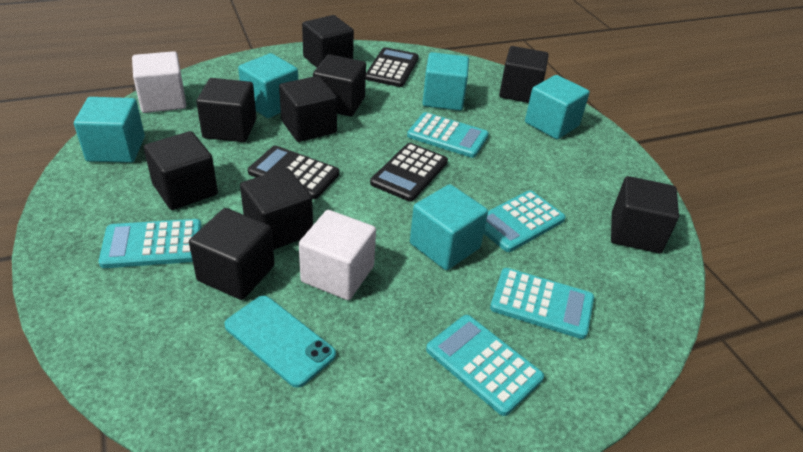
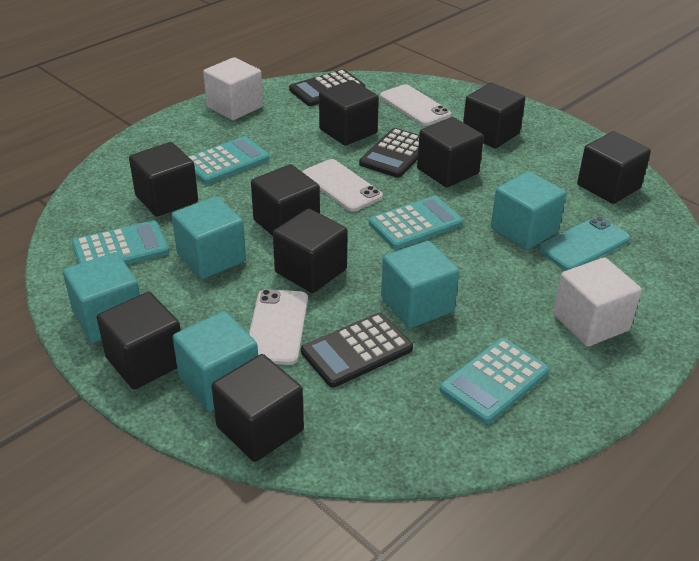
turquoise calculator: [99,219,202,268] [407,112,489,158] [426,315,544,416] [484,190,566,252] [490,268,594,339] = 5 -> [72,220,170,265] [188,136,270,184] [369,196,463,249] [439,338,549,424] = 4
white phone: none = 0 -> [249,289,308,365] [303,159,383,212] [380,84,451,126] = 3

